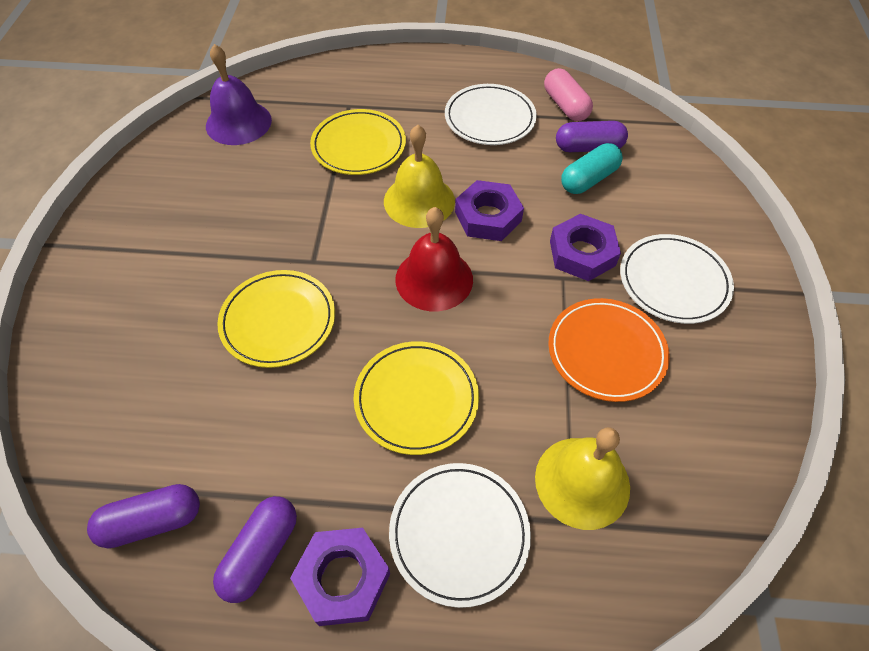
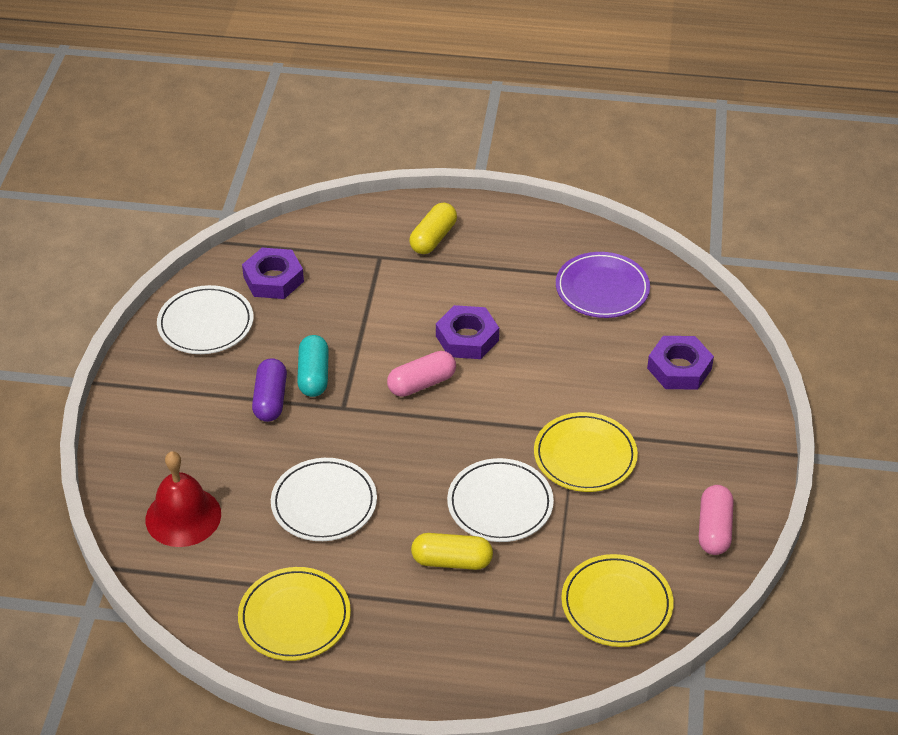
orange plate: [548,298,670,402] = 1 -> none = 0
pink capsule: [544,68,593,121] = 1 -> [387,351,456,397] [699,485,734,555] = 2
purple bell: [206,44,272,145] = 1 -> none = 0
purple capsule: [87,484,200,548] [213,496,297,603] [556,121,628,152] = 3 -> [252,358,287,422] = 1
purple plate: none = 0 -> [556,252,650,318] = 1
yellow bell: [384,125,455,228] [535,427,630,530] = 2 -> none = 0
yellow capsule: none = 0 -> [409,203,457,254] [411,533,493,570] = 2

